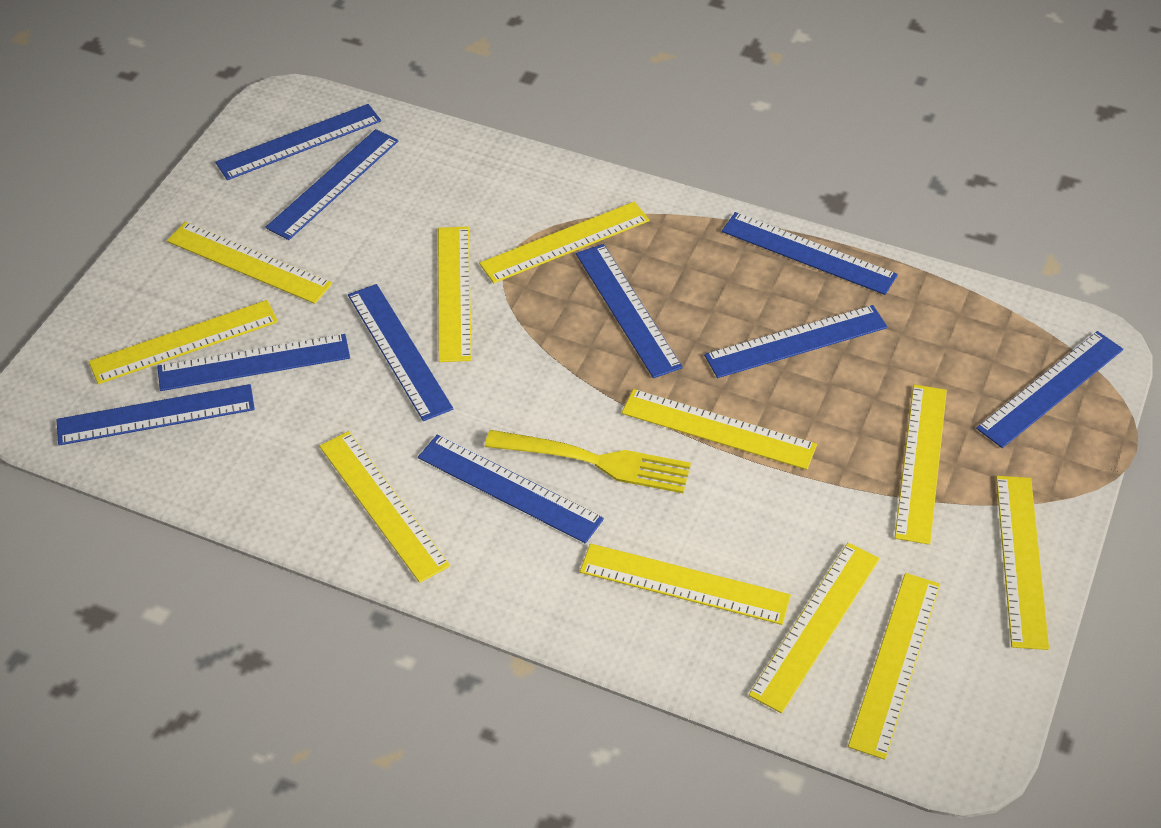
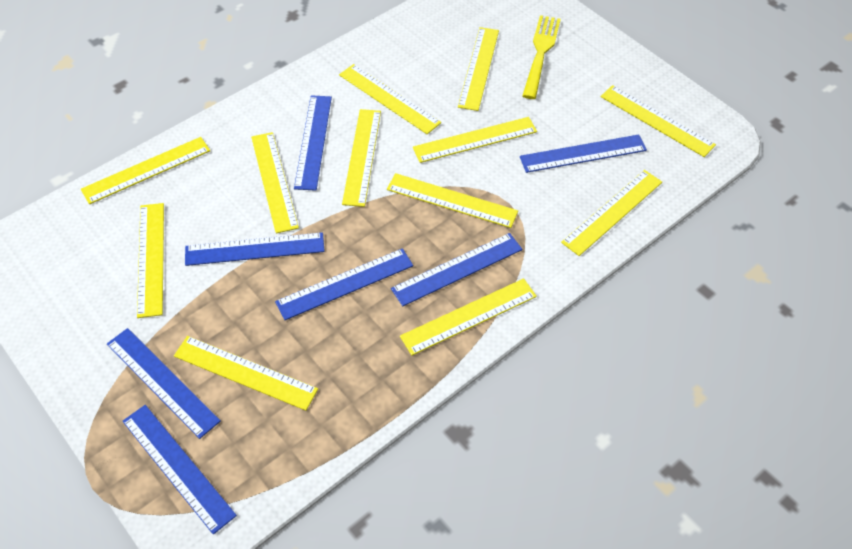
blue ruler: [57,384,255,446] [157,334,350,391] [215,104,381,180] [266,129,398,240] [348,284,453,421] [418,435,604,543] [576,244,683,378] [704,305,887,378] [722,212,898,295] [976,331,1123,448] = 10 -> [107,328,221,439] [123,405,237,535] [185,232,325,266] [275,248,413,320] [294,95,332,191] [391,233,522,306] [520,134,647,173] = 7
yellow ruler: [88,300,278,384] [167,222,332,304] [319,431,450,583] [438,226,472,362] [479,202,650,283] [580,543,791,625] [622,389,817,470] [749,543,880,713] [848,573,940,760] [895,385,947,545] [996,476,1049,650] = 11 -> [81,137,210,204] [137,203,164,318] [174,336,318,411] [251,132,299,234] [339,64,441,134] [342,109,381,207] [387,173,518,228] [400,278,537,356] [413,117,537,163] [458,27,499,111] [561,170,662,256] [601,85,716,157] = 12

